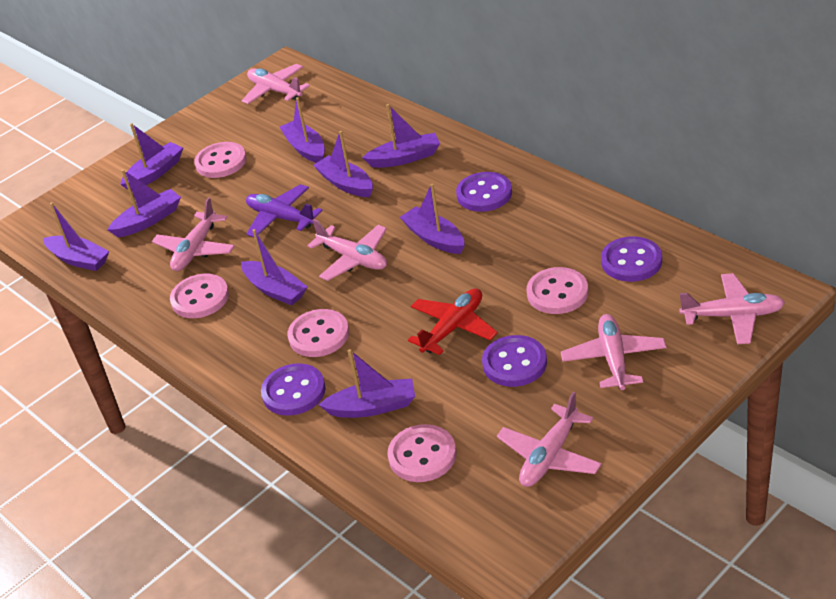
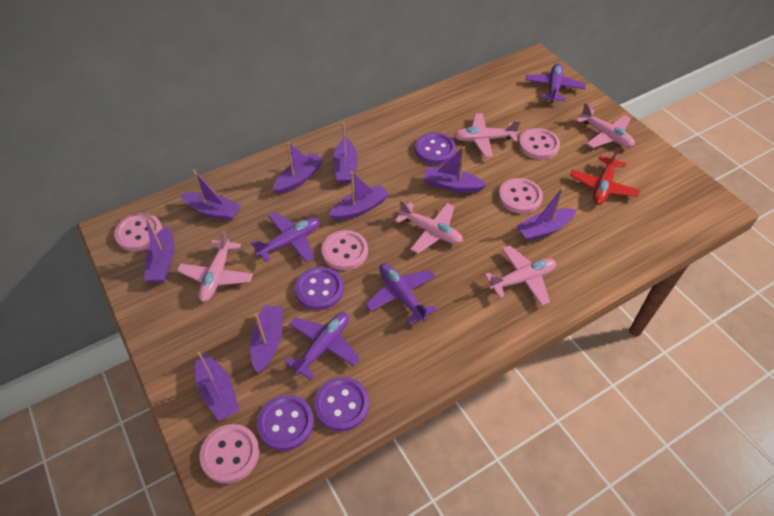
pink plane: [152,197,235,271] [242,64,310,104] [307,219,387,281] [497,392,602,487] [561,314,666,390] [679,273,785,344] = 6 -> [177,230,253,302] [395,200,463,254] [454,113,520,158] [484,245,556,306] [576,102,635,148] = 5
purple plane: [246,184,323,237] = 1 -> [251,212,320,262] [284,312,360,380] [365,263,436,325] [525,63,586,103] = 4

